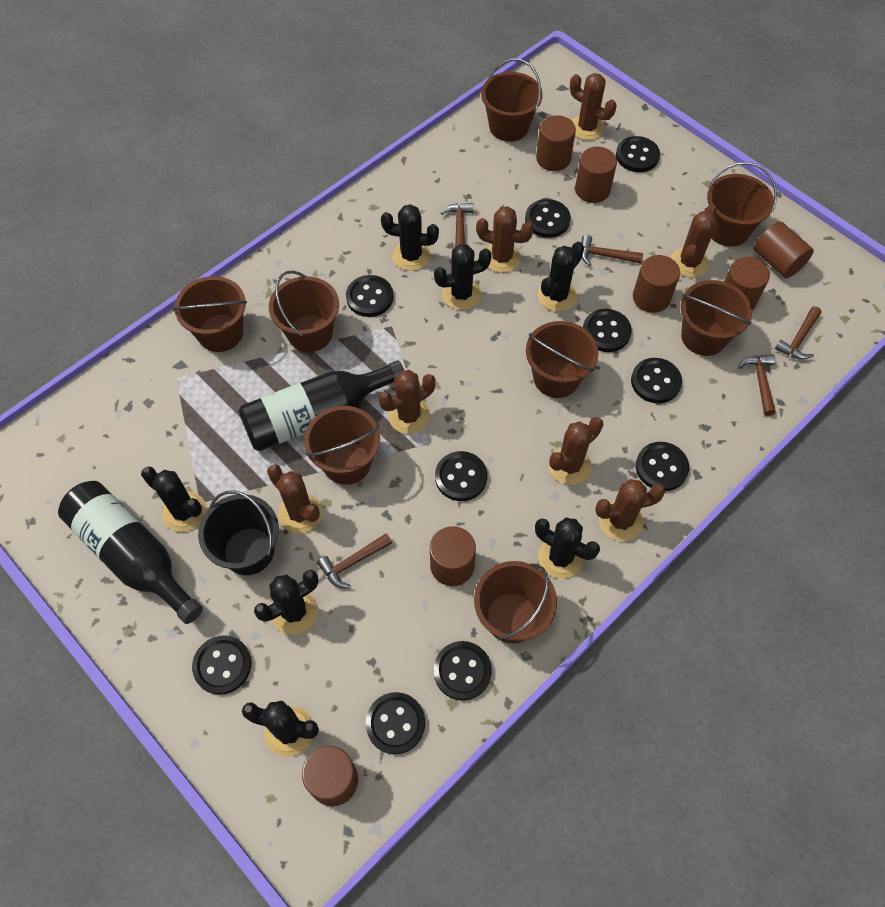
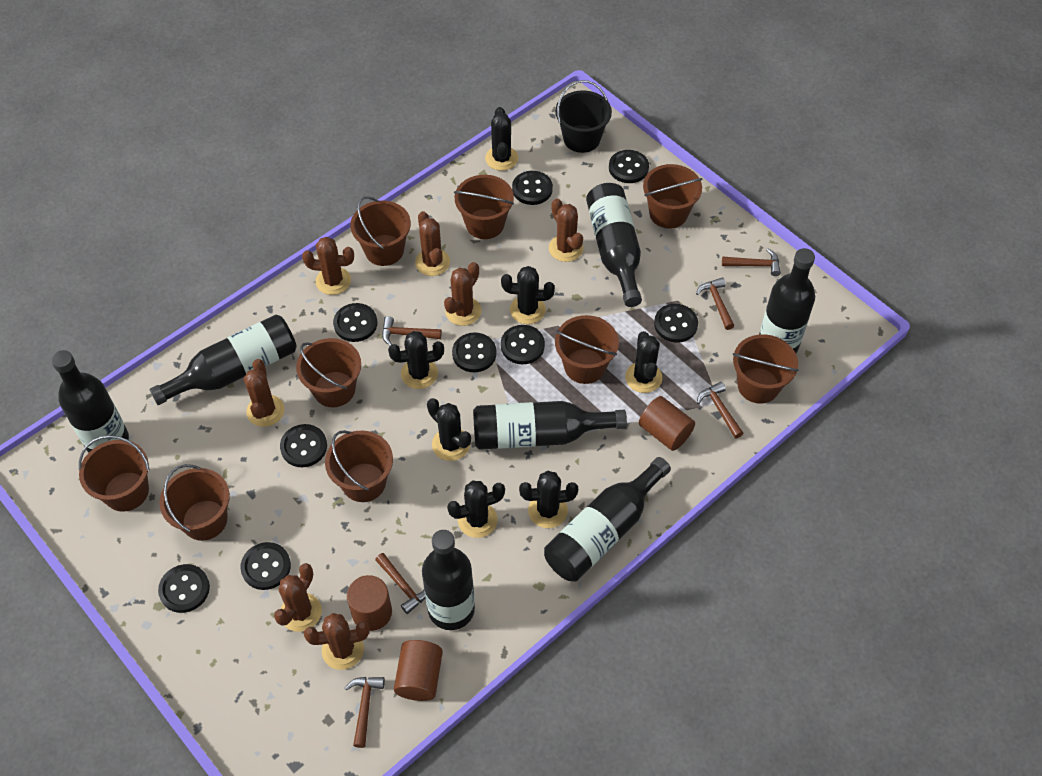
black bottle: [58,481,203,624] [238,360,404,451] = 2 -> [51,350,129,453] [149,315,297,405] [422,530,475,630] [473,401,627,450] [544,457,671,582] [586,183,642,307] [759,248,815,353] = 7
black button: [192,635,251,695] [346,275,393,317] [366,692,425,754] [434,641,492,701] [435,451,487,501] [525,199,571,238] [583,309,632,352] [616,136,660,172] [631,358,682,403] [636,442,689,491] = 10 -> [158,564,210,613] [240,542,291,590] [280,424,327,467] [333,303,377,342] [452,333,496,372] [501,325,545,364] [512,171,553,205] [609,150,649,183] [654,304,698,343] = 9
brown bucket: [173,276,247,352] [269,271,339,352] [304,406,380,485] [474,561,557,643] [481,58,543,142] [526,321,598,398] [681,280,752,356] [707,162,777,247] = 8 -> [79,435,150,512] [159,464,230,541] [296,338,361,407] [325,430,393,502] [350,196,411,266] [454,175,514,239] [555,315,619,384] [643,164,703,229] [733,335,799,404] = 9
brown cylinder: [302,746,358,806] [430,526,476,586] [536,115,576,171] [575,147,617,203] [633,255,680,313] [724,257,770,310] [754,221,814,278] = 7 -> [347,575,392,631] [394,640,443,701] [639,396,695,451] = 3
brown hammer: [317,533,392,588] [441,203,474,247] [581,235,643,266] [738,354,776,416] [775,306,821,360] = 5 -> [345,677,385,748] [375,553,426,614] [382,316,442,346] [696,278,734,330] [697,382,744,438] [722,248,781,276] = 6

